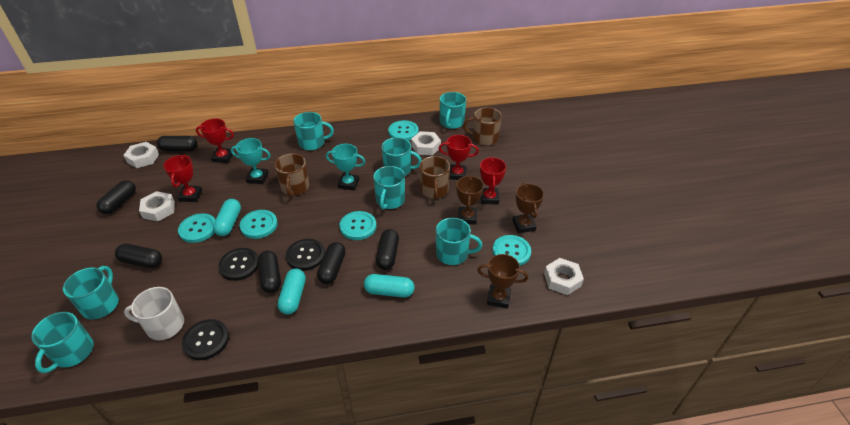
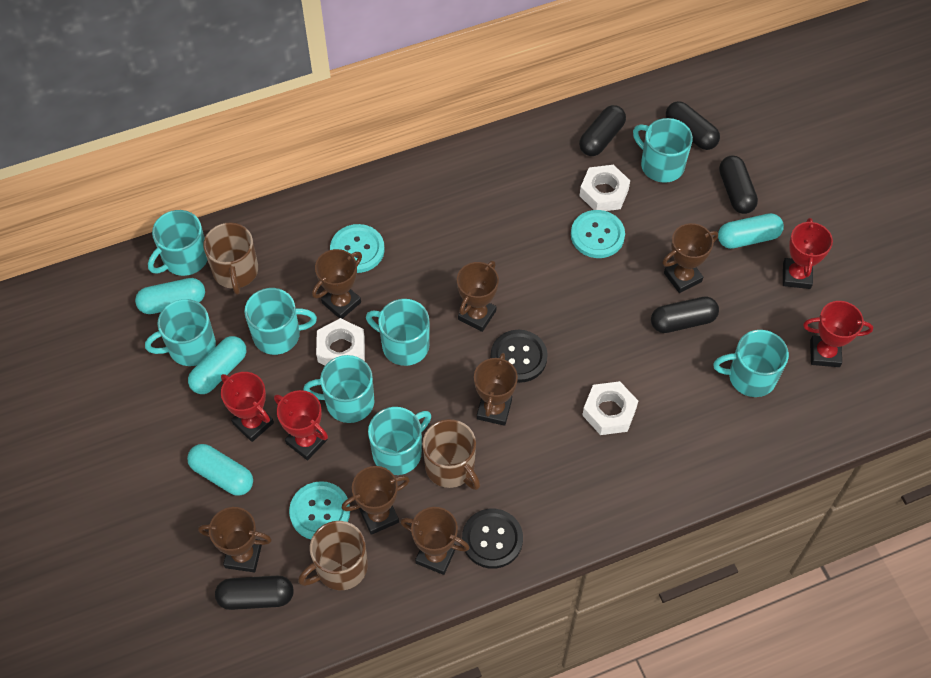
black button: [182,319,229,360] [218,248,258,281] [286,239,325,271] = 3 -> [462,509,523,569] [491,330,548,383] = 2
black capsule: [96,180,136,214] [115,244,162,268] [157,136,198,151] [258,251,281,293] [317,242,346,284] [376,229,399,270] = 6 -> [215,575,294,610] [579,105,626,156] [651,296,719,333] [666,101,720,150] [719,155,758,214] = 5
brown trophy: [456,175,484,225] [477,254,528,308] [512,183,544,233] = 3 -> [198,507,272,572] [312,249,362,319] [342,466,410,535] [400,507,470,575] [457,261,499,332] [474,353,518,426] [662,223,718,293] = 7
turquoise button: [178,213,215,243] [239,210,278,239] [340,211,376,240] [388,120,419,141] [492,235,531,266] = 5 -> [289,481,350,539] [330,224,385,273] [571,210,625,258] = 3
turquoise capsule: [213,199,241,236] [277,269,306,314] [364,274,415,298] = 3 -> [135,278,205,314] [187,444,253,496] [188,336,246,394] [718,213,784,249] = 4
turquoise mug: [31,312,94,373] [63,266,119,319] [293,112,334,150] [373,166,405,210] [382,137,422,176] [436,218,482,265] [440,92,466,129] = 7 -> [145,299,216,366] [148,210,207,276] [245,288,317,355] [303,355,375,423] [366,299,430,366] [368,407,431,475] [633,118,693,183] [713,330,789,397] = 8
turquoise trophy: [231,138,270,184] [326,144,365,190] = 2 -> none = 0
white mug: [124,287,184,340] = 1 -> none = 0
white nut: [123,142,159,168] [139,191,175,221] [411,131,441,155] [544,258,584,295] = 4 -> [316,318,365,366] [579,165,630,211] [582,381,638,435] = 3

